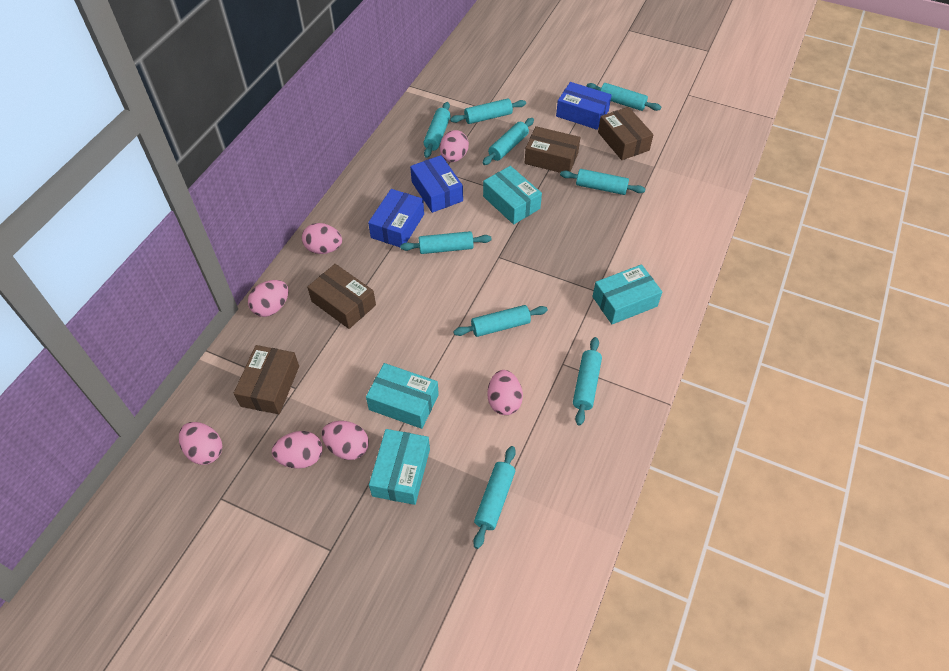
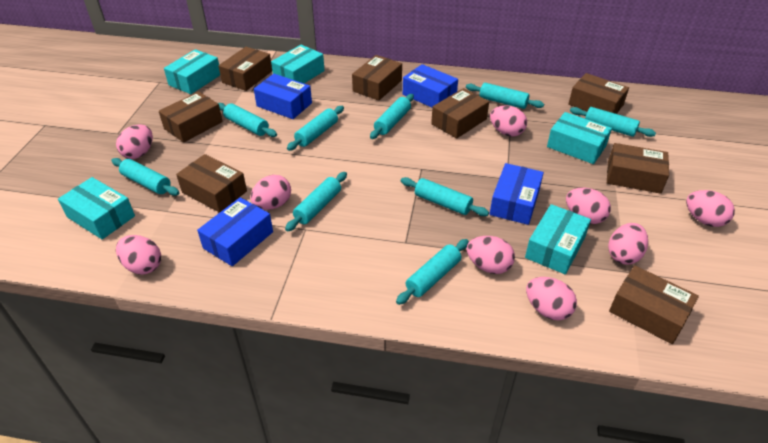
blue box: [368,189,424,247] [410,155,463,213] [556,82,612,130] = 3 -> [197,197,273,266] [254,74,312,119] [403,64,458,107] [490,163,544,225] = 4
brown box: [234,345,299,414] [307,264,376,329] [525,126,580,173] [598,107,654,160] = 4 -> [159,91,223,143] [176,154,247,213] [218,47,272,91] [352,55,402,101] [431,88,489,139] [568,73,629,114] [607,143,669,194] [609,265,699,344] = 8
pink egg: [179,422,222,465] [248,280,289,317] [272,431,323,469] [302,223,342,254] [322,421,369,460] [440,130,469,162] [487,370,523,415] = 7 -> [116,124,153,159] [116,235,161,274] [250,175,291,210] [467,236,515,274] [490,105,527,137] [526,277,577,320] [566,188,611,224] [608,223,648,265] [686,190,735,227] = 9
turquoise box: [366,363,439,429] [369,429,430,505] [483,166,542,224] [592,264,662,324] = 4 -> [58,177,135,240] [164,49,220,94] [271,45,325,83] [525,204,591,275] [547,112,612,164] = 5

